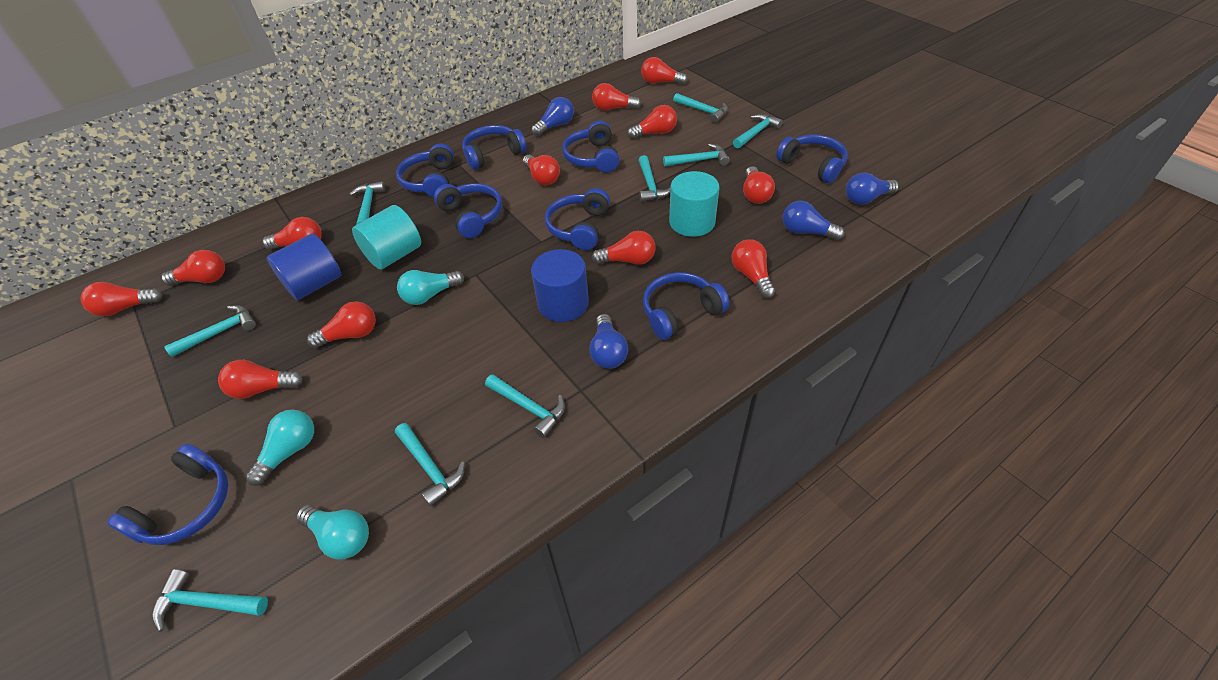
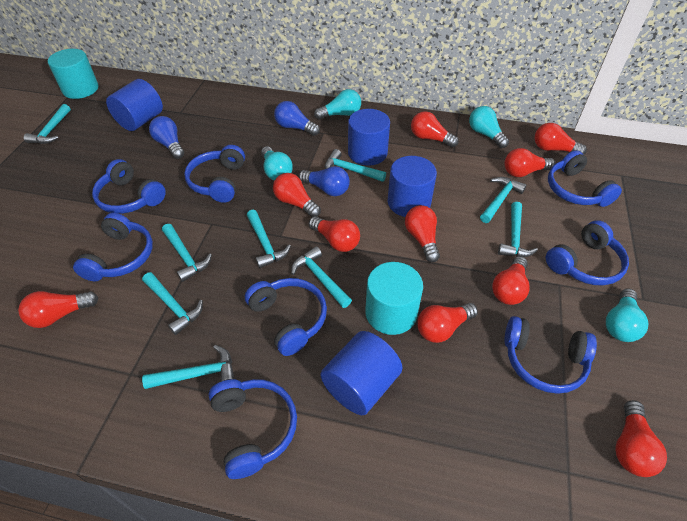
blue cylinder: [266,233,341,300] [531,249,589,322] = 2 -> [106,79,163,131] [320,331,402,415] [348,109,390,166] [388,156,437,217] = 4
blue light bulb: [531,97,574,136] [589,314,628,369] [782,201,845,240] [846,173,899,205] = 4 -> [149,116,184,159] [274,101,320,136] [298,166,350,196] = 3
red light bulb: [81,282,162,316] [161,250,225,286] [218,360,303,399] [262,217,322,250] [307,302,376,348] [523,155,560,185] [592,83,641,111] [592,231,656,265] [627,105,677,139] [641,57,688,85] [731,239,775,299] [743,166,775,204] = 12 -> [18,291,98,328] [273,173,321,217] [309,216,360,252] [405,205,440,262] [411,111,459,147] [417,303,478,343] [492,256,530,305] [504,148,555,177] [535,123,587,155] [615,400,667,477] = 10
turquoise light bulb: [245,410,314,486] [296,505,369,560] [397,270,464,305] = 3 -> [261,146,293,180] [314,89,361,119] [469,106,509,148] [606,288,648,342] = 4

